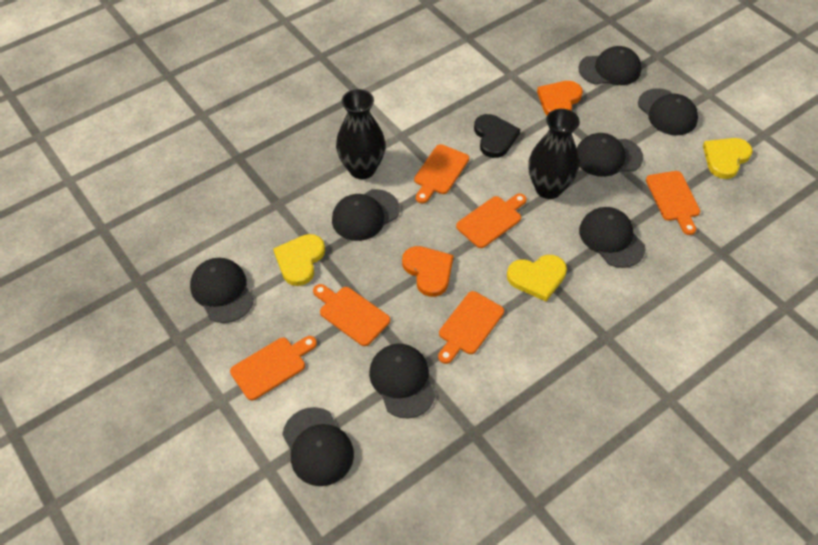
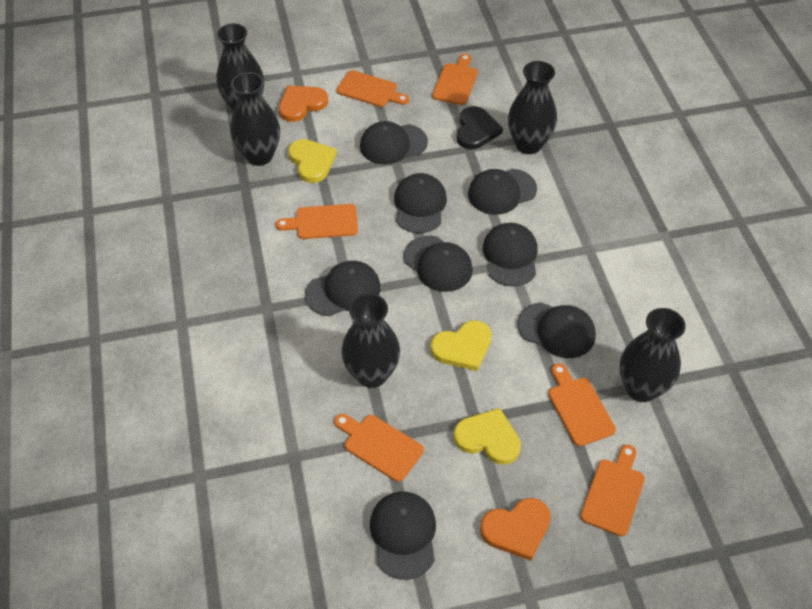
black vase: [336,89,386,179] [528,109,580,199] = 2 -> [216,23,264,112] [230,72,280,166] [341,293,400,388] [508,61,557,154] [619,308,686,402] = 5

